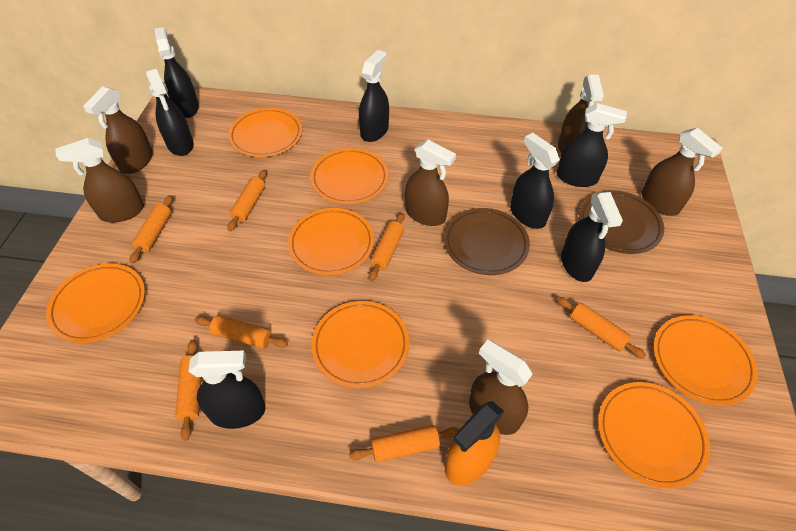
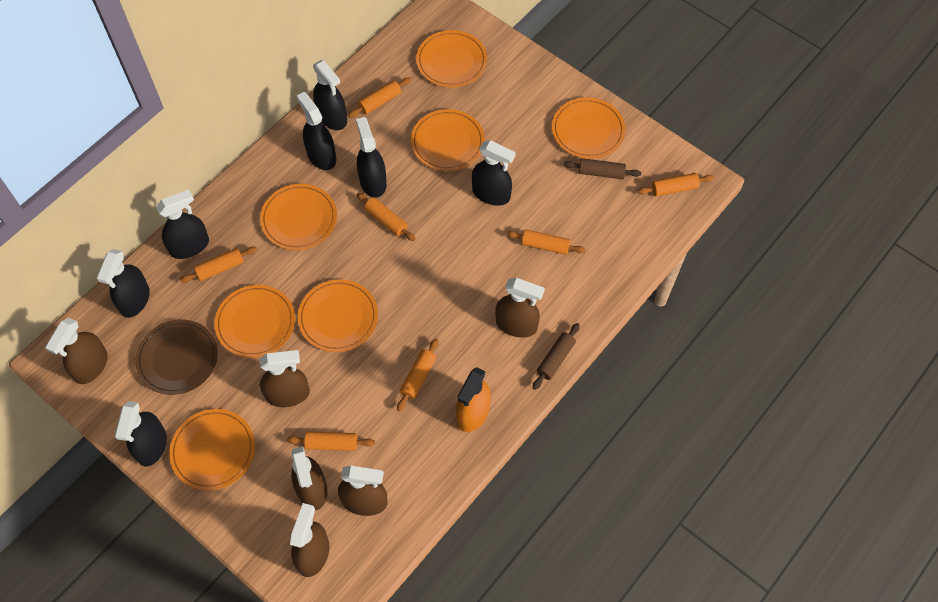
brown plate: [444,208,530,275] [579,190,664,254] = 2 -> [135,319,218,395] = 1
brown rolling pin: none = 0 -> [533,323,580,390] [564,158,641,179] = 2

